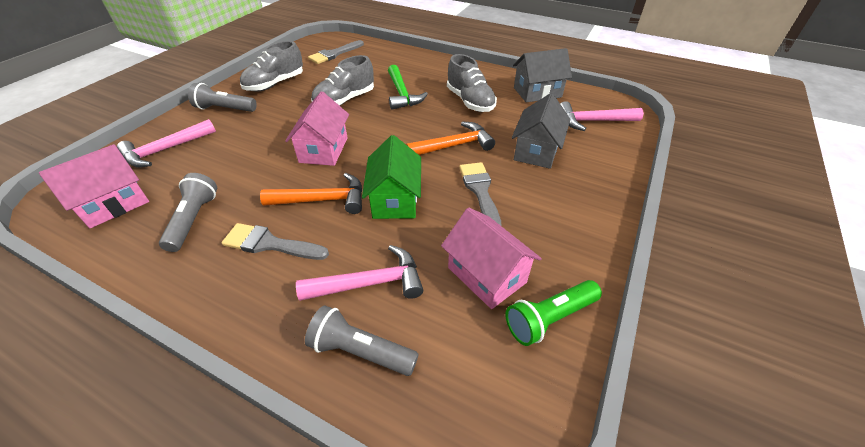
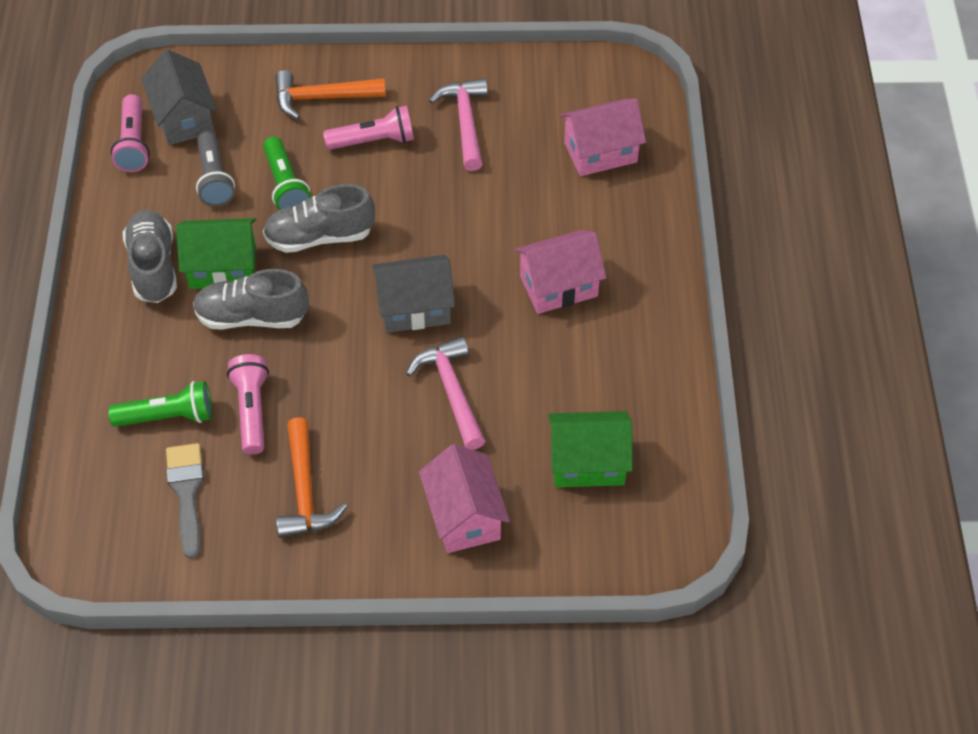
green flashlight: [506,280,602,346] = 1 -> [108,381,212,427] [263,136,311,210] = 2
green hammer: [388,65,428,110] = 1 -> none = 0
green house: [362,135,421,219] = 1 -> [176,218,256,289] [548,411,633,487] = 2
grey brush: [222,223,329,260] [308,40,364,64] [459,162,501,226] = 3 -> [166,443,204,559] = 1
grey flashlight: [159,173,217,252] [188,83,257,112] [305,306,419,376] = 3 -> [196,128,235,207] = 1
pink flashlight: none = 0 -> [111,94,150,172] [227,354,269,455] [323,106,414,150] = 3
pink hammer: [117,119,216,167] [296,245,423,301] [560,101,644,131] = 3 -> [406,337,485,450] [429,78,488,171] = 2

